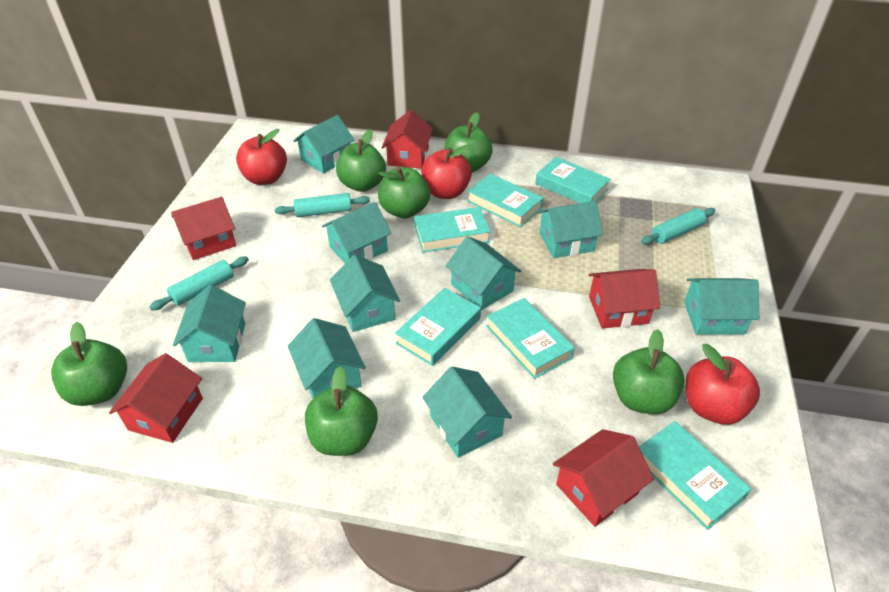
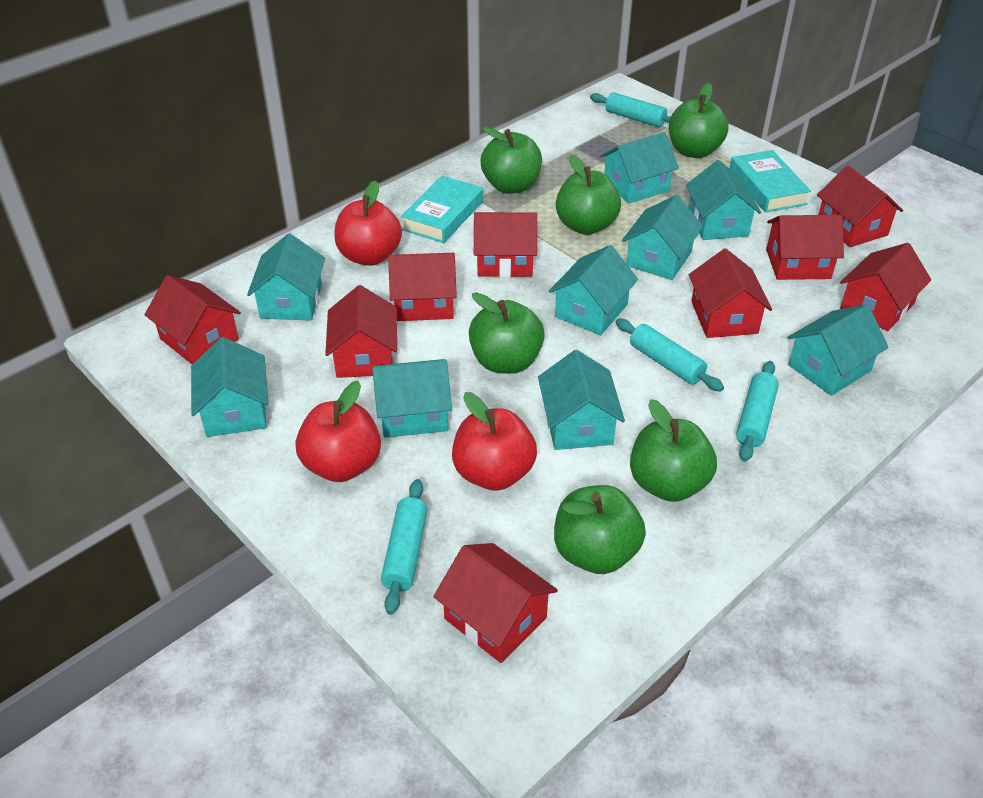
red house: [109,353,203,443] [171,197,236,260] [382,110,433,169] [553,429,654,527] [589,269,660,329] = 5 -> [144,275,241,364] [325,285,397,378] [388,253,457,321] [433,543,558,663] [474,212,537,277] [689,249,772,338] [766,215,844,280] [817,165,903,247] [840,243,931,331] = 9
turquoise book: [395,288,481,366] [414,207,491,253] [467,174,543,227] [486,298,575,379] [535,157,611,203] [639,421,751,530] = 6 -> [401,176,483,243] [730,150,811,213] = 2
turquoise rolling pin: [149,256,249,310] [275,193,370,217] [641,208,715,245] = 3 -> [381,479,427,615] [590,92,670,127] [616,318,724,391] [736,361,779,462] = 4

